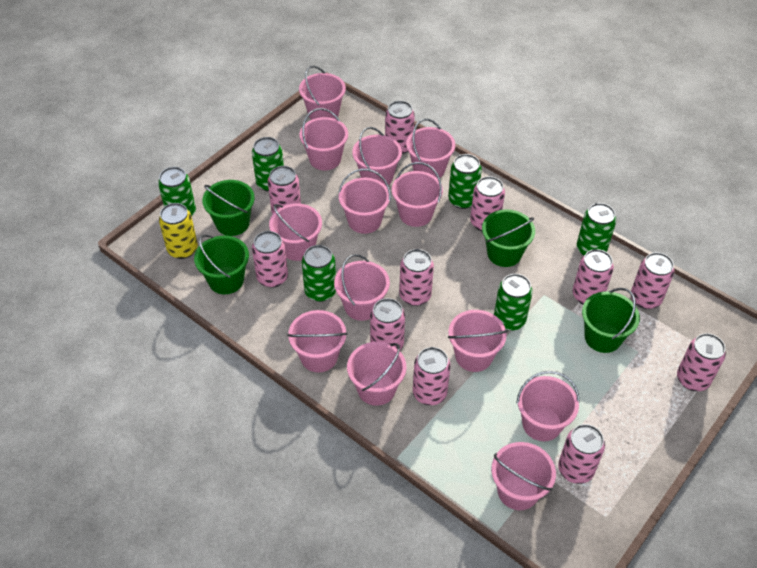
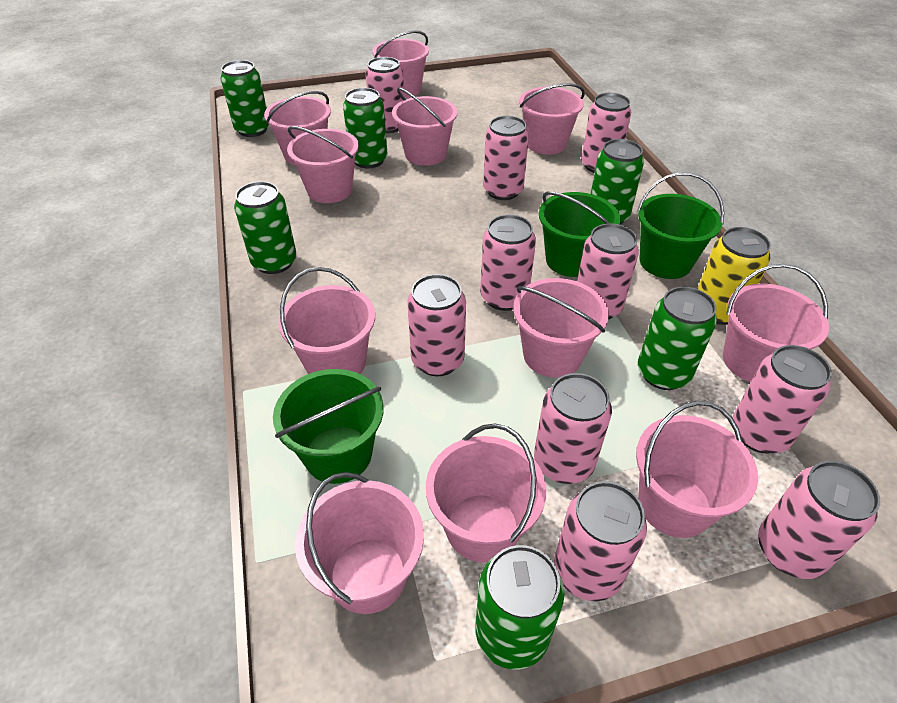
green bucket: [194,234,249,294] [202,180,255,236] [482,209,535,267] [582,288,640,353] = 4 -> [273,369,383,484] [539,192,620,277] [637,172,724,279] = 3
pink bucket: [269,203,322,261] [287,310,347,372] [299,66,346,120] [299,108,348,170] [334,254,390,321] [338,169,391,234] [347,342,406,406] [352,127,402,185] [392,162,443,227] [406,118,455,179] [448,310,508,372] [491,442,556,510] [516,371,580,441] = 13 -> [264,91,331,165] [278,267,375,374] [287,126,359,203] [295,472,424,614] [372,31,429,98] [392,87,457,166] [426,424,546,562] [513,278,609,378] [519,83,585,154] [636,401,758,538] [723,264,829,382] = 11
pink can: [252,231,288,288] [268,166,301,214] [370,298,405,350] [385,101,415,154] [399,249,434,306] [413,347,450,405] [470,176,505,231] [558,424,605,484] [573,249,614,305] [631,252,674,309] [677,333,726,391] = 11 -> [365,57,404,133] [407,274,466,376] [480,214,536,311] [483,116,529,200] [534,373,612,484] [554,481,647,601] [577,223,639,319] [581,93,631,173] [732,345,832,454] [758,461,880,579] = 10

